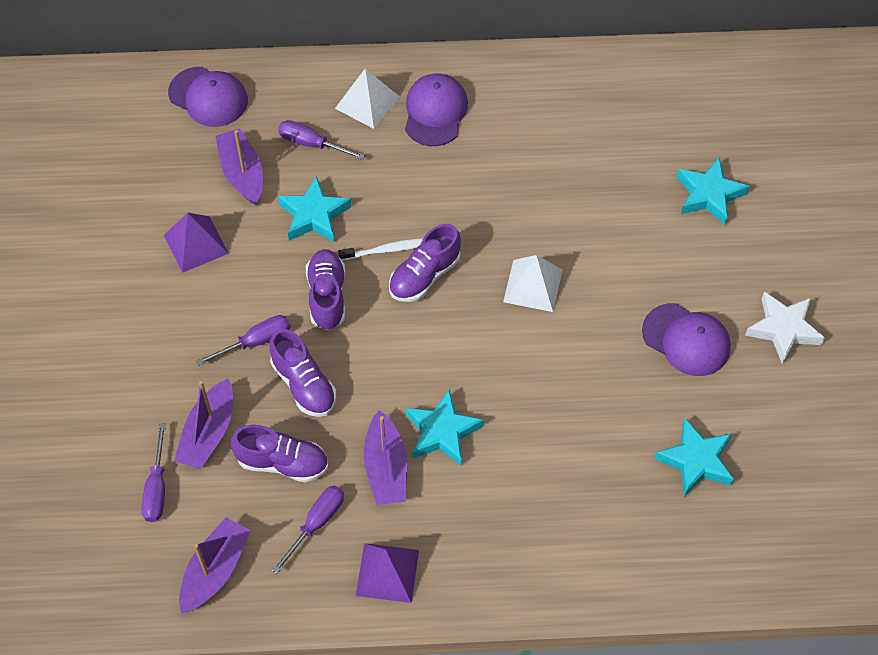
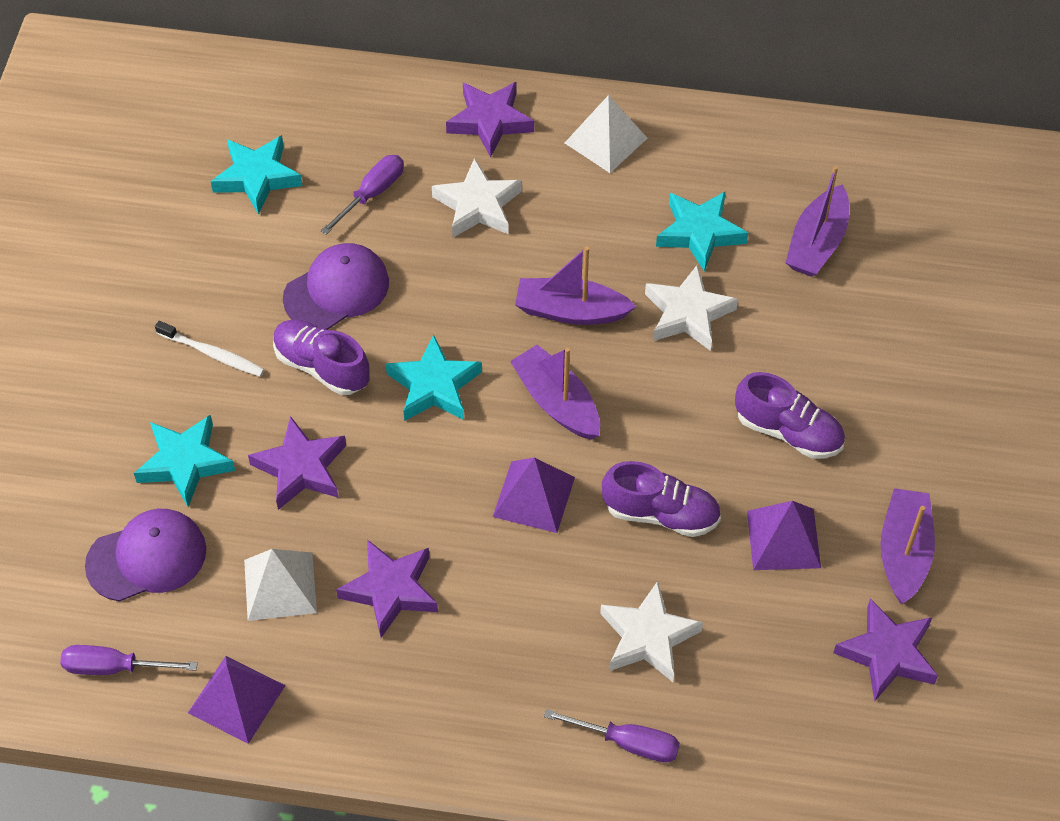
purple cap: [168,67,248,127] [405,73,468,146] [642,303,731,376] = 3 -> [85,509,206,602] [283,243,389,330] = 2
purple pyramid: [164,213,229,273] [356,543,419,603] = 2 -> [188,656,286,744] [493,457,575,533] [747,501,821,570] = 3
purple screwdriver: [141,424,166,522] [196,315,291,366] [272,486,344,574] [278,120,365,160] = 4 -> [60,645,198,675] [321,155,404,235] [544,709,680,763] = 3
purple shoe: [231,424,328,483] [269,329,336,417] [306,249,345,330] [389,224,461,302] = 4 -> [273,320,369,395] [602,461,721,537] [735,372,845,459] = 3
purple star: none = 0 -> [248,416,346,510] [336,540,438,638] [446,82,534,157] [833,599,938,701] = 4
white star: [745,292,825,364] = 1 -> [432,158,522,238] [600,581,703,682] [645,265,738,351] = 3

